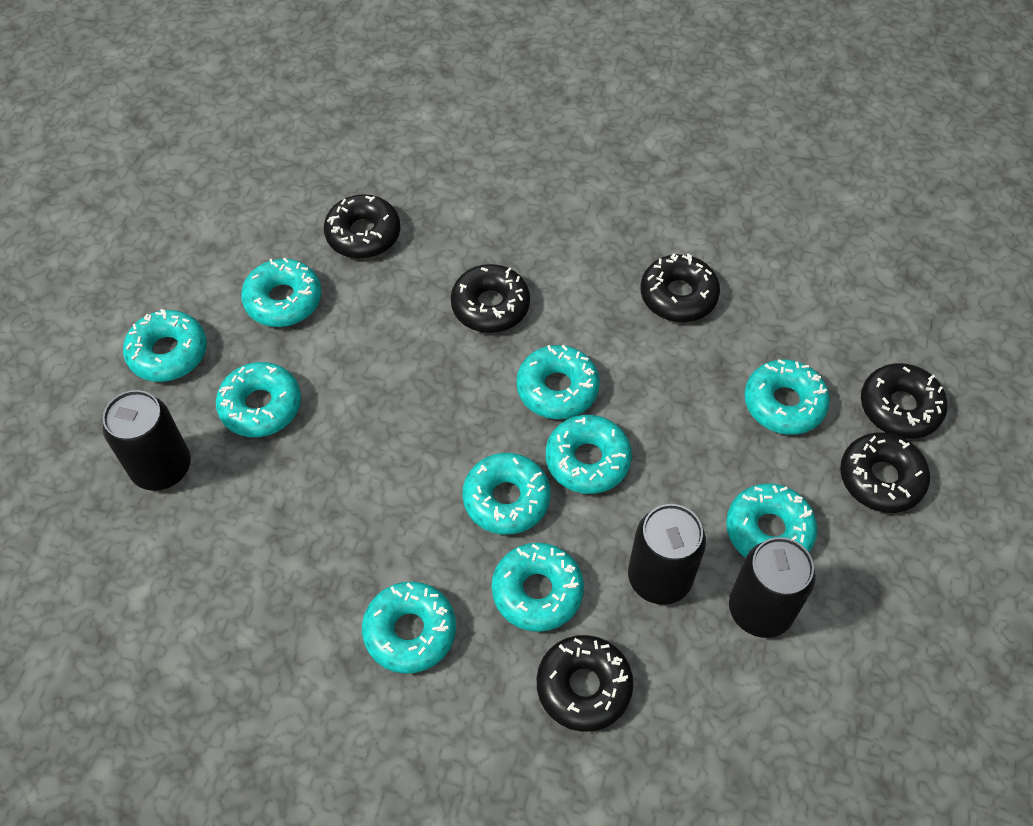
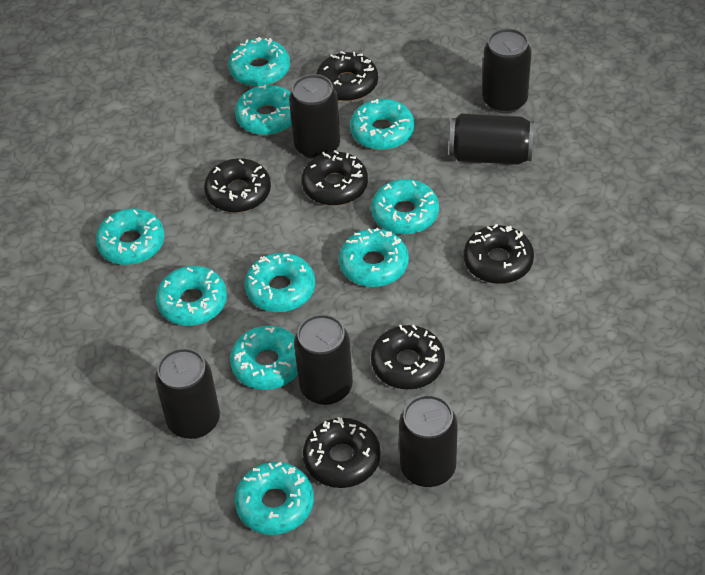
black can: [103,390,191,491] [628,504,706,605] [729,537,816,638] = 3 -> [155,348,220,439] [289,74,340,159] [294,314,353,405] [399,395,458,487] [449,113,534,165] [482,28,531,114] = 6

